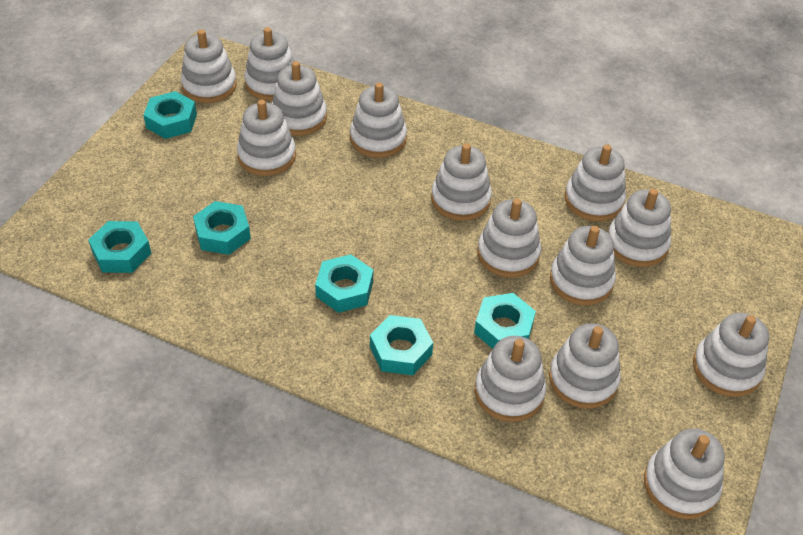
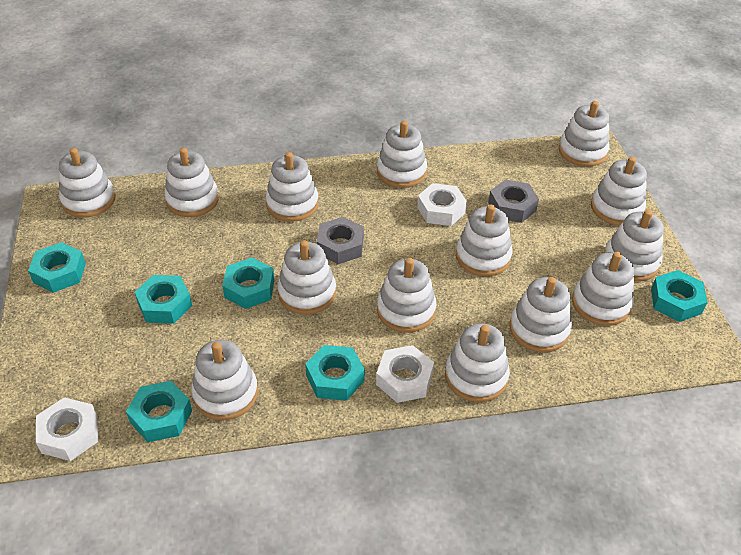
grey nut: none = 0 -> [317,217,364,264] [488,179,539,223] = 2
white nut: none = 0 -> [36,397,98,461] [376,345,434,403] [417,183,467,226] = 3

